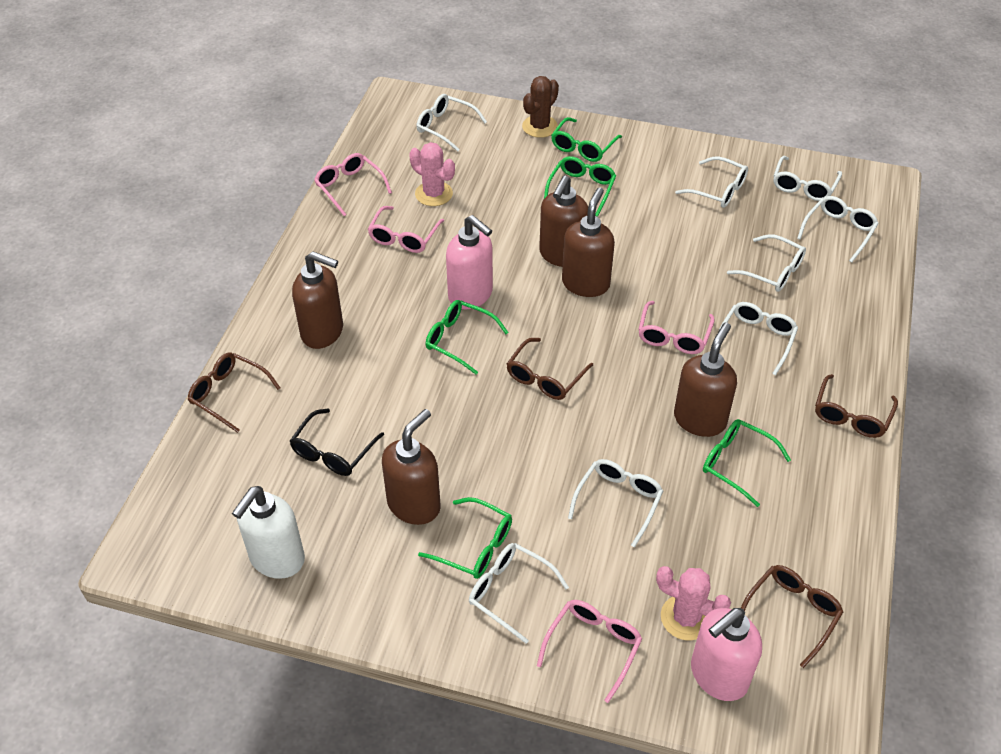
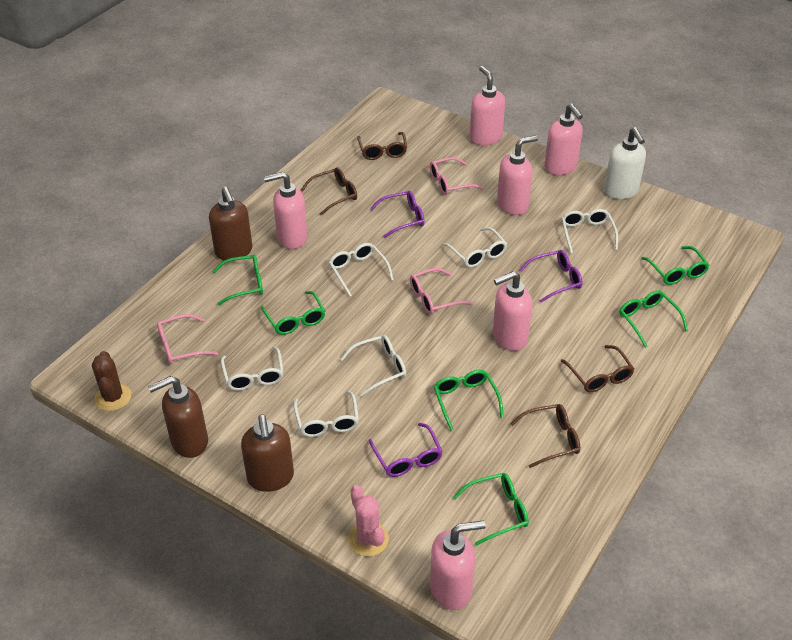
black glasses: [290,409,384,476] = 1 -> none = 0
brown soap dispenser: [292,251,343,349] [382,409,441,525] [539,176,588,267] [562,188,615,297] [674,323,737,437] = 5 -> [148,376,208,458] [209,187,252,260] [241,414,294,492] = 3
green glasses: [418,497,512,579] [425,300,509,375] [544,156,616,217] [551,117,622,162] [703,419,791,507] = 5 -> [212,255,263,305] [261,291,325,335] [434,370,504,431] [454,473,529,546] [619,290,688,348] [641,246,709,285] = 6
pink cactus: [409,142,455,206] [656,566,731,641] = 2 -> [348,485,389,557] = 1
pink glasses: [314,153,392,216] [368,206,444,253] [537,600,642,703] [638,301,715,354] = 4 -> [157,314,218,364] [410,268,472,314] [429,157,484,195] = 3
pink soap dispenser: [446,215,493,309] [691,608,762,701] = 2 -> [264,172,307,249] [430,520,485,610] [470,66,505,145] [493,271,532,351] [497,135,538,215] [544,104,583,175] = 6
purple glasses: none = 0 -> [368,423,443,477] [370,191,425,238] [519,250,582,302] = 3
white glasses: [416,94,487,152] [469,543,569,644] [568,459,663,548] [675,156,748,208] [718,302,798,376] [727,234,806,292] [773,156,842,201] [797,196,879,263] = 8 -> [221,347,284,391] [293,390,359,437] [329,243,394,297] [340,335,406,396] [443,227,507,268] [562,209,618,254] = 6

